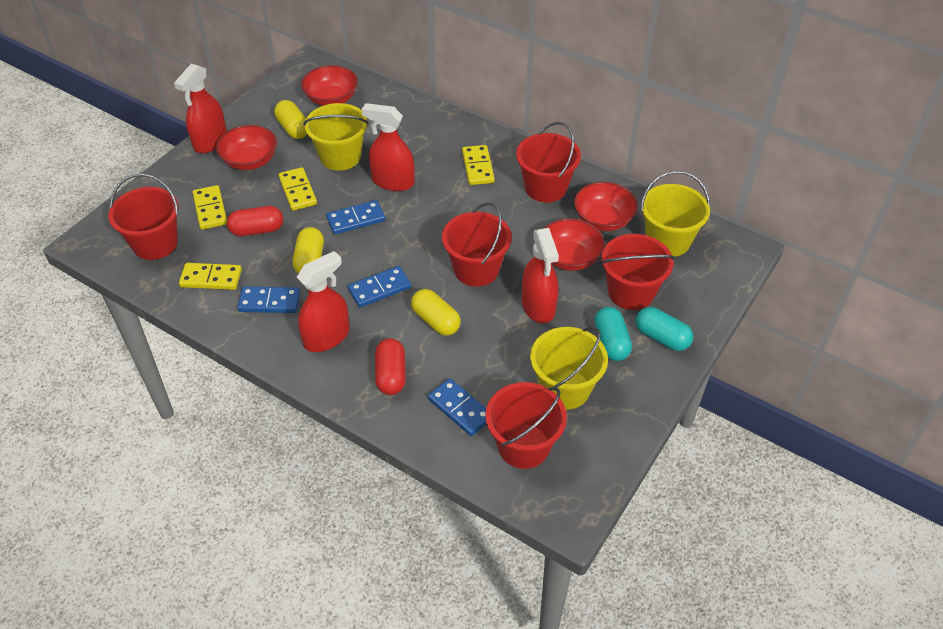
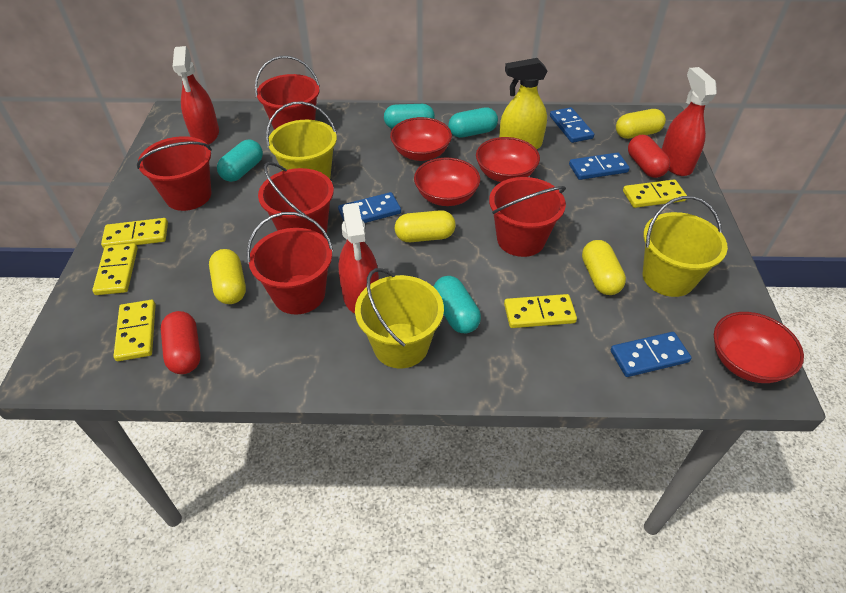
red spray bottle: [174,64,227,153] [297,251,350,352] [362,103,415,191] [522,228,559,323] = 4 -> [173,46,219,145] [338,203,379,314] [662,67,717,176] = 3
turquoise capsule: [594,307,632,361] [635,307,693,351] = 2 -> [217,139,263,182] [384,104,435,129] [433,276,481,333] [448,107,498,138] = 4
yellow capsule: [274,100,307,139] [293,227,324,274] [411,289,461,336] = 3 -> [209,249,246,304] [395,210,456,242] [582,240,626,295] [616,109,666,139] = 4
yellow domino: [179,263,242,290] [193,185,227,230] [278,167,317,211] [462,145,495,185] = 4 -> [92,243,138,295] [101,218,168,248] [114,300,156,361] [504,294,577,328] [623,179,687,208] = 5
yellow spray bottle: none = 0 -> [499,58,547,149] = 1

